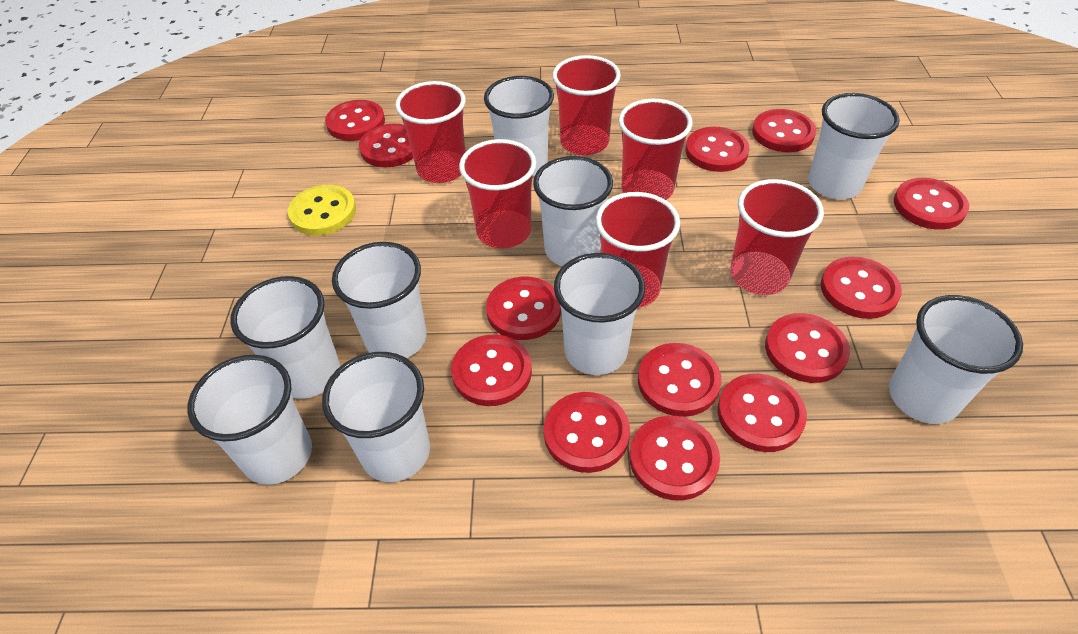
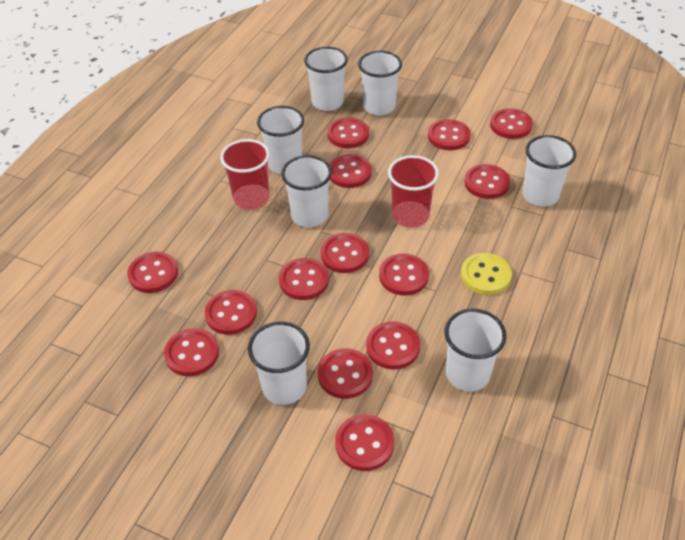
red button: [325,100,385,141] [359,124,413,167] [451,334,532,406] [486,277,561,340] [544,392,630,473] [629,416,720,501] [638,343,722,417] [686,127,750,172] [718,373,807,452] [752,109,816,152] [765,313,850,383] [821,257,902,319] [894,178,969,230] = 13 -> [127,252,178,293] [164,328,219,376] [205,290,257,335] [279,258,329,300] [318,348,373,399] [321,233,369,273] [327,117,369,148] [329,154,372,188] [335,414,394,471] [366,321,420,369] [379,254,429,296] [428,119,470,150] [464,164,510,199] [490,108,533,139] = 14
red cup: [395,81,466,183] [459,139,537,249] [552,55,621,155] [595,192,680,308] [618,99,693,200] [730,179,824,295] = 6 -> [220,139,270,210] [388,155,439,228] = 2
white cup: [187,355,312,485] [230,276,340,399] [322,352,430,482] [332,242,427,358] [484,76,554,176] [533,156,613,266] [554,253,645,375] [808,93,900,199] [889,295,1023,424] = 9 -> [248,322,310,405] [257,106,304,174] [281,155,332,227] [304,47,348,111] [358,51,402,115] [445,309,506,392] [522,135,576,207] = 7

